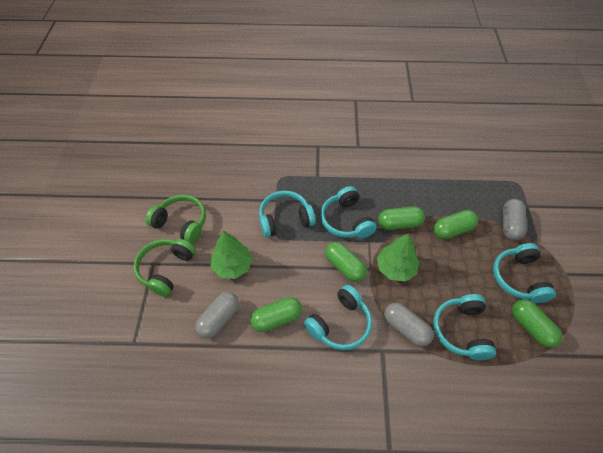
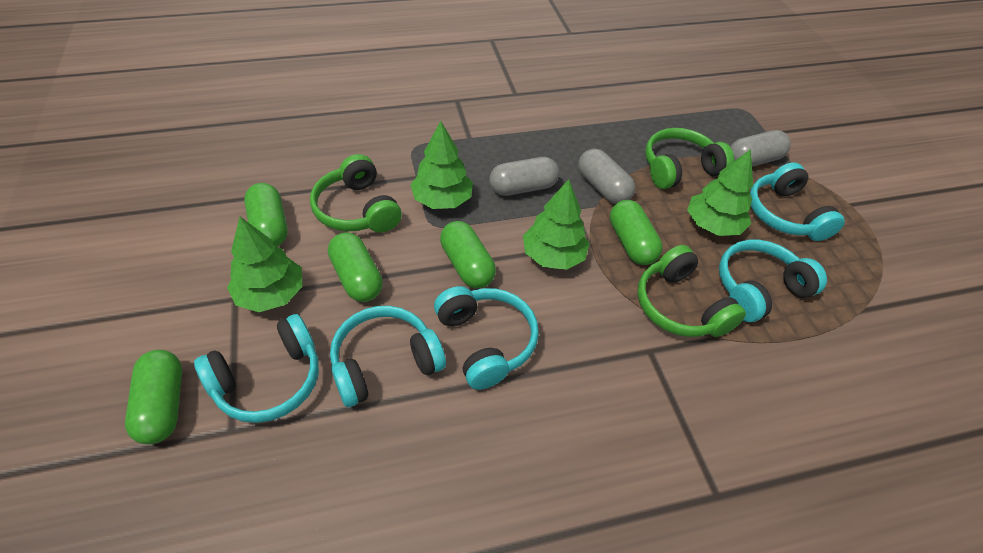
green headphones: [134,239,196,297] [146,195,206,244] = 2 -> [310,154,402,233] [637,245,746,337] [645,128,734,189] = 3
green tree: [211,231,253,279] [377,233,419,281] = 2 -> [227,217,303,312] [410,121,473,209] [523,179,589,270] [687,149,753,236] = 4

